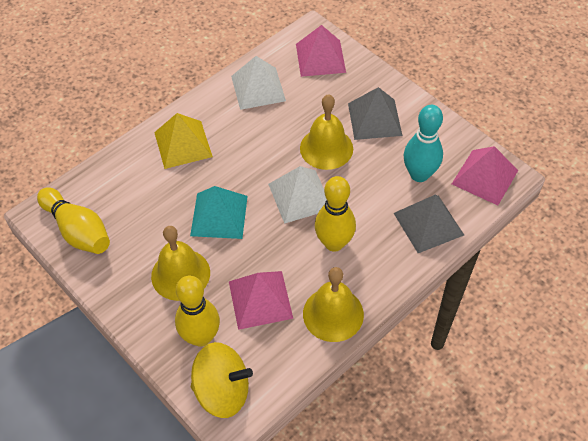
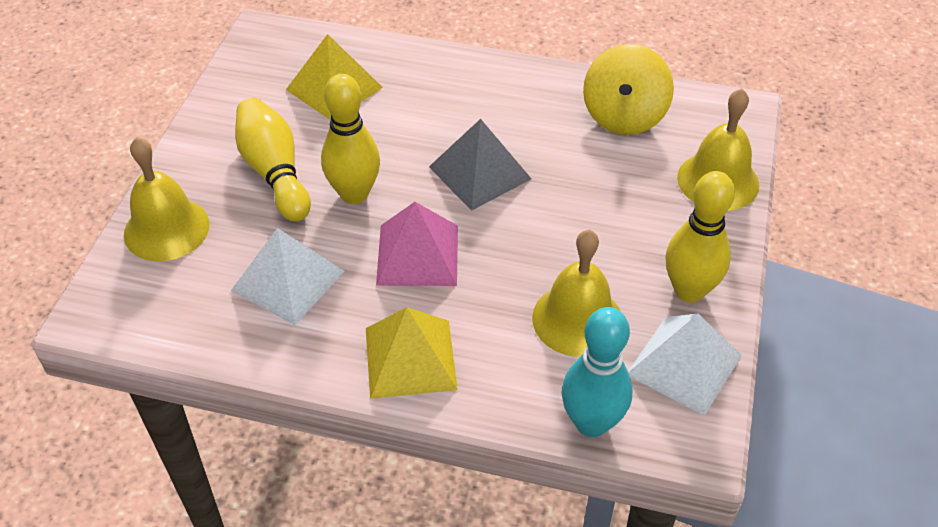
grey pyramid: [348,87,402,140] [394,194,464,253] = 2 -> [429,119,531,211] = 1
pink pyramid: [229,271,293,330] [296,25,346,77] [452,146,518,205] = 3 -> [376,202,458,286] = 1
turquoise pyramid: [190,186,248,239] = 1 -> none = 0
yellow pyramid: [154,113,213,169] = 1 -> [286,34,383,120] [366,307,458,399] = 2

